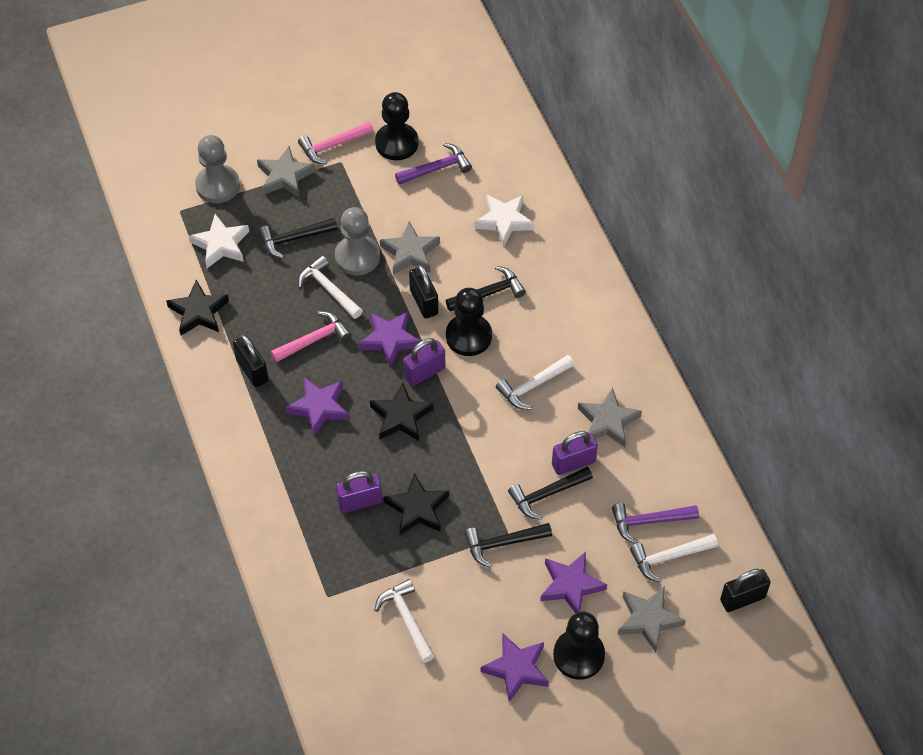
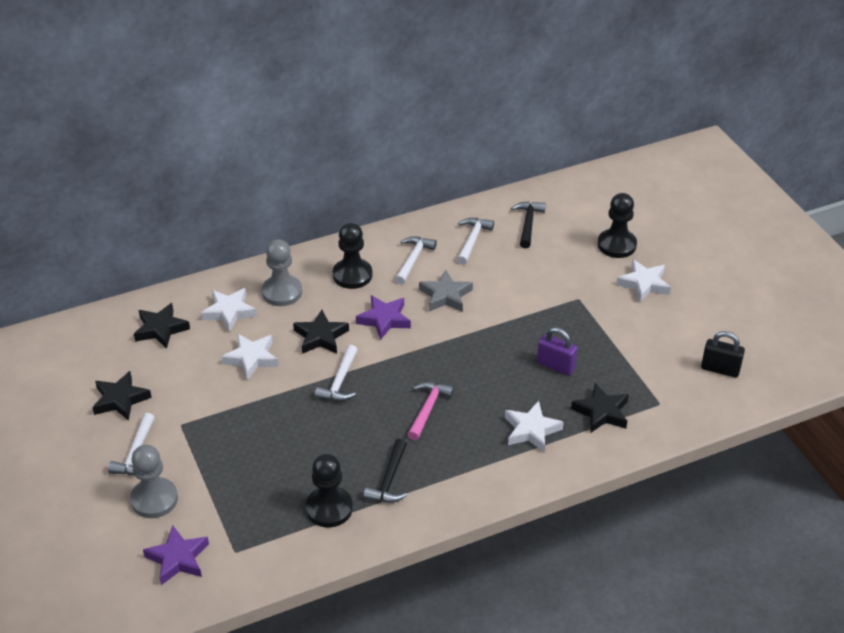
black hammer: [258,218,338,258] [446,266,526,311] [464,523,552,568] [508,467,593,520] = 4 -> [363,439,407,503] [511,201,546,248] = 2
black padlock: [233,334,269,387] [409,265,438,318] [720,569,771,612] = 3 -> [701,331,745,378] = 1
black star: [166,280,229,336] [370,383,433,441] [384,473,449,535] = 3 -> [92,371,152,421] [134,303,190,349] [293,310,349,354] [571,383,629,433] = 4
grey star: [257,146,316,198] [380,222,440,275] [578,387,642,447] [617,586,686,652] = 4 -> [419,270,473,312] = 1
pink hammer: [271,311,351,363] [298,121,374,165] = 2 -> [407,382,454,440] = 1
purple hammer: [395,143,472,185] [612,503,699,544] = 2 -> none = 0
purple padlock: [336,471,382,513] [403,338,445,386] [552,431,598,475] = 3 -> [537,327,577,376] = 1
purple star: [285,377,349,436] [358,311,421,368] [481,633,549,702] [540,552,607,613] = 4 -> [143,525,209,585] [356,295,411,340] = 2
white star: [189,214,249,268] [474,194,534,246] = 2 -> [201,288,257,332] [221,334,279,380] [505,401,563,452] [616,259,671,302] = 4

